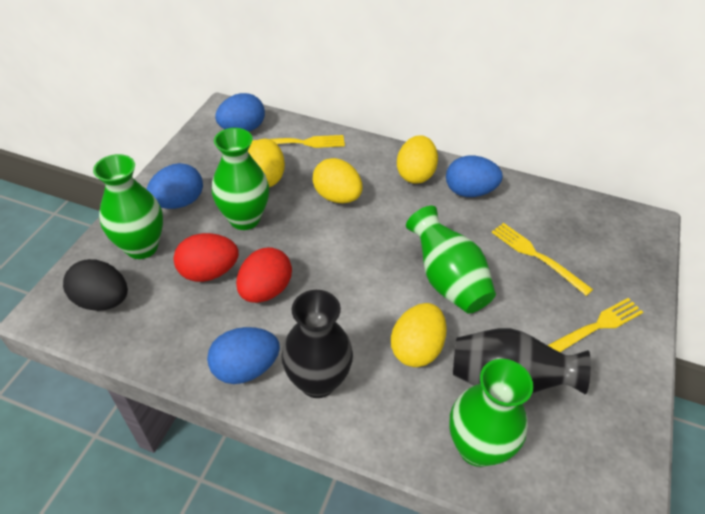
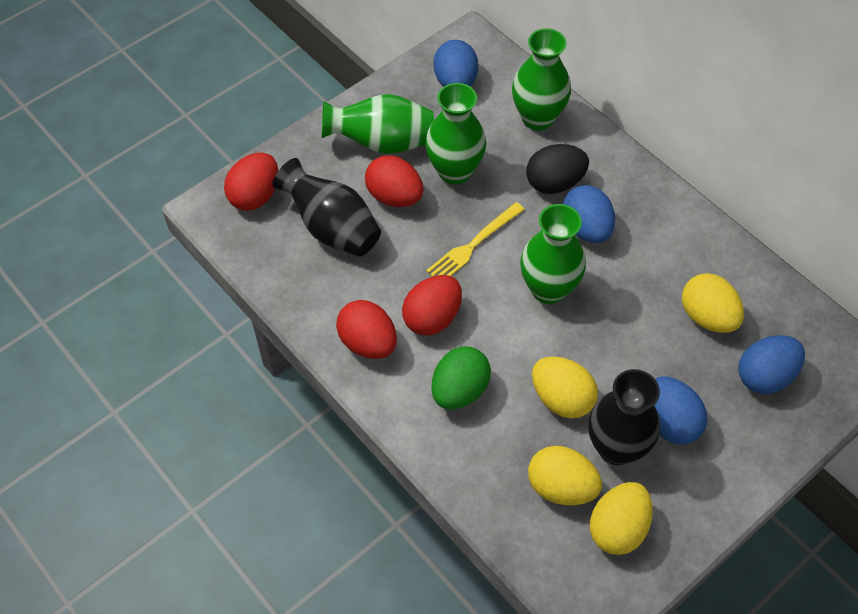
green egg: none = 0 -> [431,346,491,410] = 1
red egg: [173,233,239,282] [236,247,292,303] = 2 -> [224,153,278,211] [336,300,397,359] [365,155,424,207] [402,275,462,335] = 4
yellow fork: [250,135,345,148] [492,223,593,296] [548,298,643,352] = 3 -> [426,202,525,277] = 1

